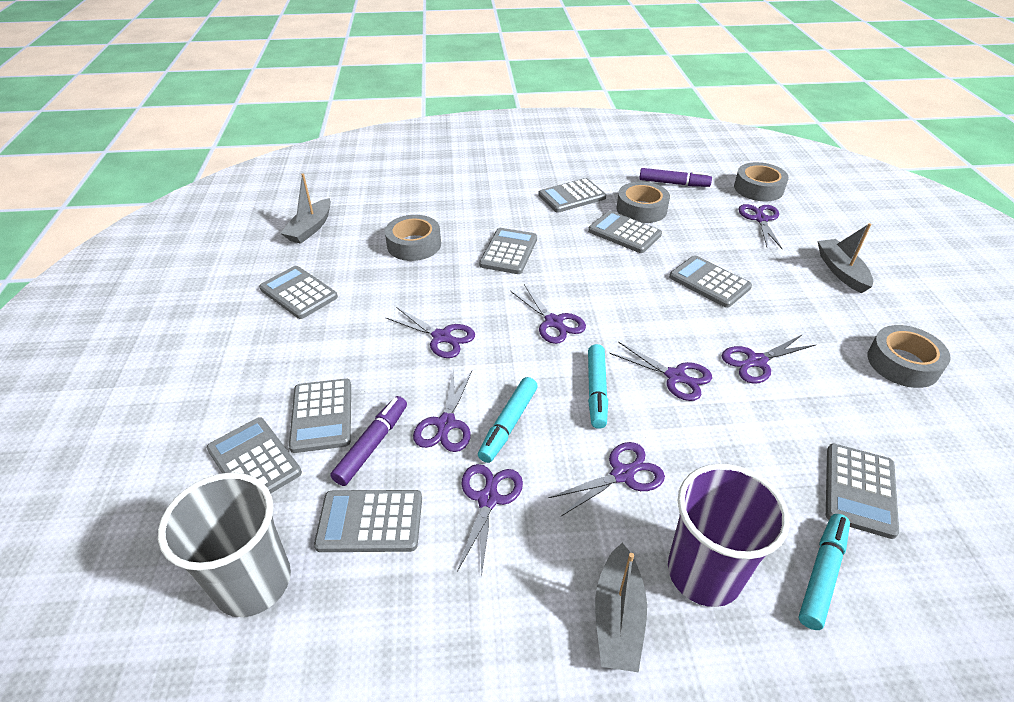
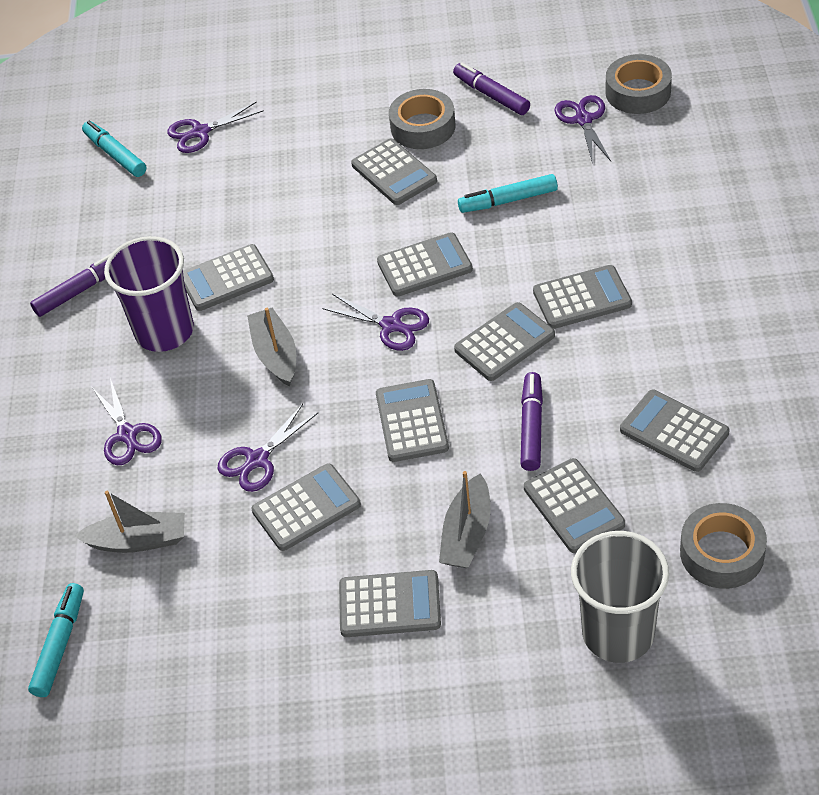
grey calculator: [206,417,302,494] [259,266,338,319] [289,378,351,453] [314,490,422,552] [479,228,537,274] [538,178,606,213] [588,211,662,253] [669,256,752,308] [826,443,899,539] = 9 -> [183,244,274,311] [252,463,361,551] [339,570,441,637] [351,139,437,205] [376,379,449,462] [377,232,473,297] [454,302,555,381] [524,458,625,553] [533,265,632,329] [620,390,730,472] = 10
grey tape: [385,215,441,261] [616,182,670,223] [734,162,789,201] [868,325,951,388] = 4 -> [389,89,455,149] [606,54,672,114] [680,503,767,589] = 3
purple marker: [330,396,407,486] [639,168,712,187] = 2 -> [30,253,112,317] [453,63,530,115] [520,372,543,471] = 3
purple scissors: [385,307,475,358] [413,369,472,452] [457,464,523,578] [511,284,586,344] [549,442,665,516] [609,341,712,401] [722,335,816,384] [738,204,782,249] = 8 -> [92,378,162,465] [167,102,264,153] [218,404,318,492] [322,294,429,351] [554,95,611,164] = 5

